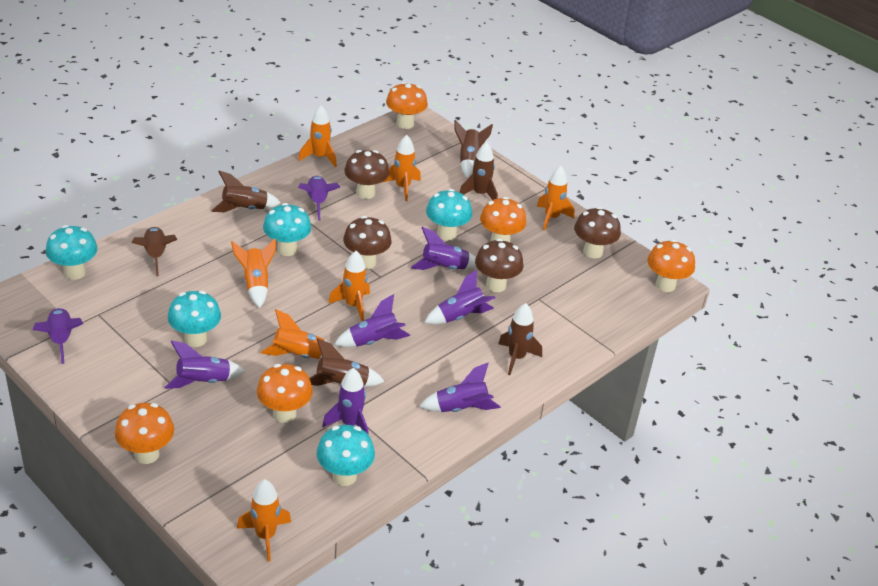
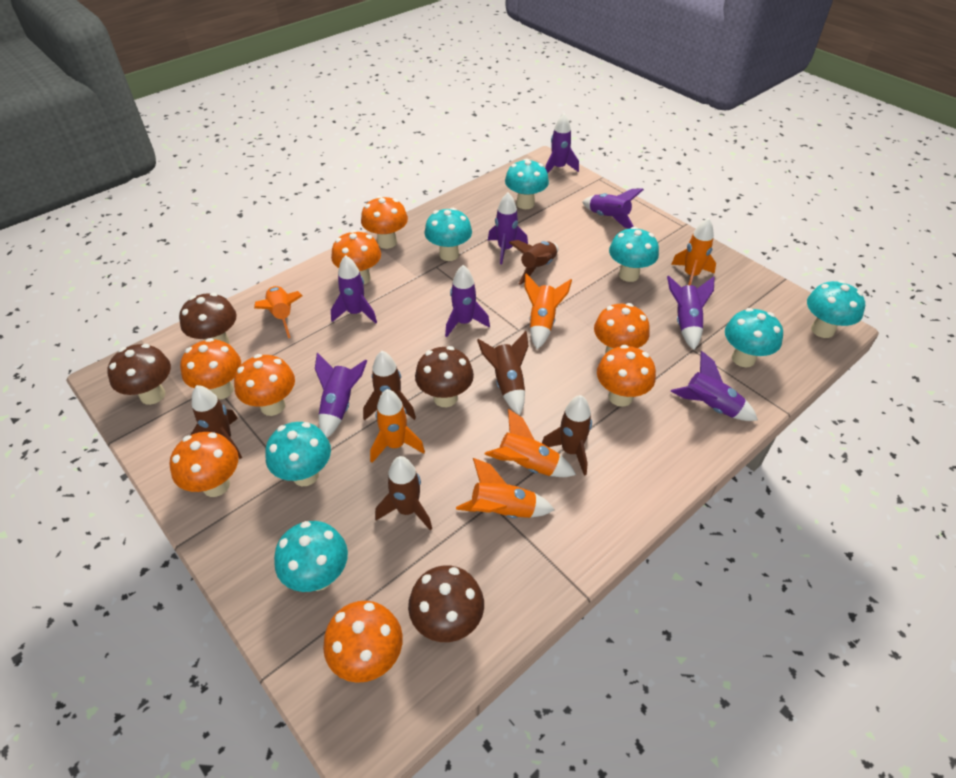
orange mushroom: [115,403,174,464] [257,364,313,423] [386,82,428,129] [480,197,527,242] [647,239,695,292] = 5 -> [170,432,238,497] [180,338,241,400] [234,354,295,416] [323,601,403,683] [331,230,381,284] [361,196,408,249] [594,303,650,354] [597,345,656,407] = 8
orange rocket: [231,239,276,308] [237,479,291,561] [261,309,339,359] [298,105,337,167] [328,251,370,322] [381,135,421,201] [537,166,575,231] = 7 -> [254,286,303,338] [370,389,425,463] [456,458,555,518] [485,409,576,477] [525,273,572,349] [671,218,716,285] = 6
turquoise mushroom: [46,225,98,280] [168,291,221,347] [263,203,311,256] [317,425,375,486] [426,189,472,240] = 5 -> [265,422,331,486] [274,521,348,592] [424,208,472,261] [505,158,549,209] [609,227,659,282] [725,308,783,367] [807,280,865,338] = 7

